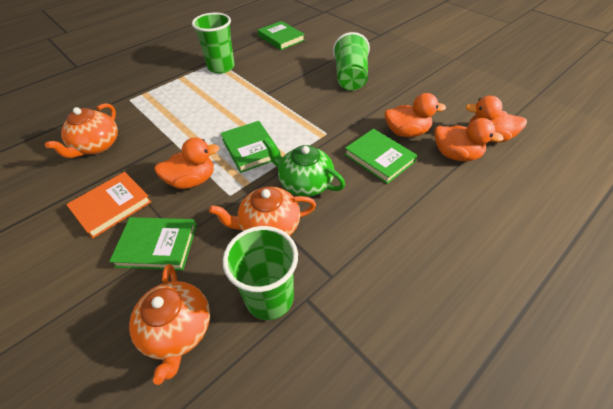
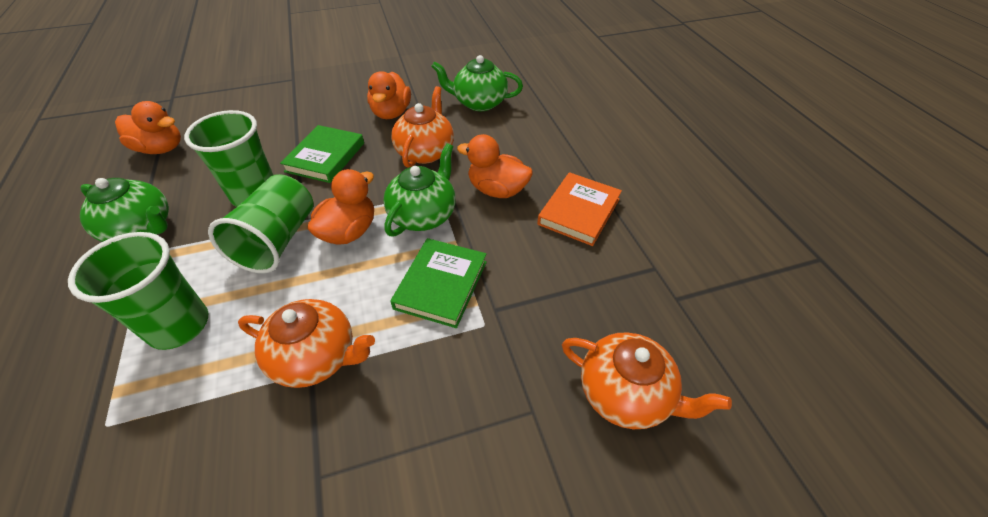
green book: [109,217,197,270] [221,121,281,173] [258,21,305,50] [344,129,417,184] = 4 -> [280,125,364,183] [390,238,487,328] = 2
green teapot: [263,137,345,197] = 1 -> [80,178,169,242] [383,143,456,237] [431,55,523,111] = 3

